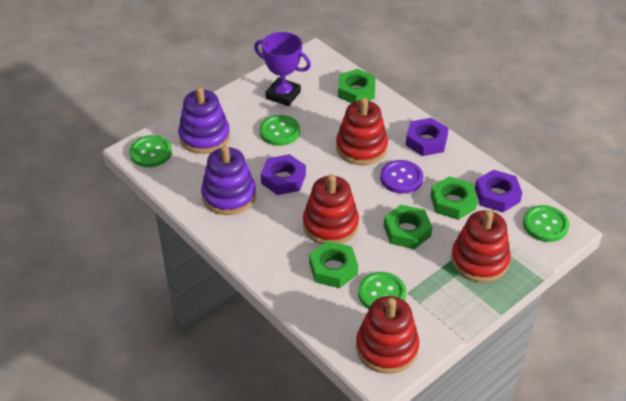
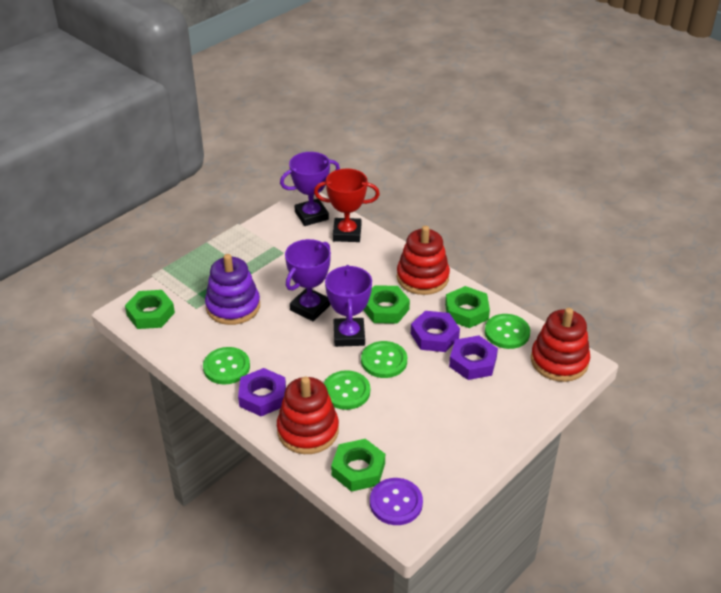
purple stacking toy: [178,87,230,154] [201,145,256,215] = 2 -> [205,254,260,325] = 1
purple trophy: [254,32,311,106] = 1 -> [280,152,340,226] [285,239,331,321] [325,265,372,347] = 3
red stacking toy: [303,174,359,244] [336,98,388,165] [356,296,419,374] [451,210,511,283] = 4 -> [277,377,339,454] [397,226,450,295] [531,308,590,382] = 3
red trophy: none = 0 -> [314,169,380,242] = 1

